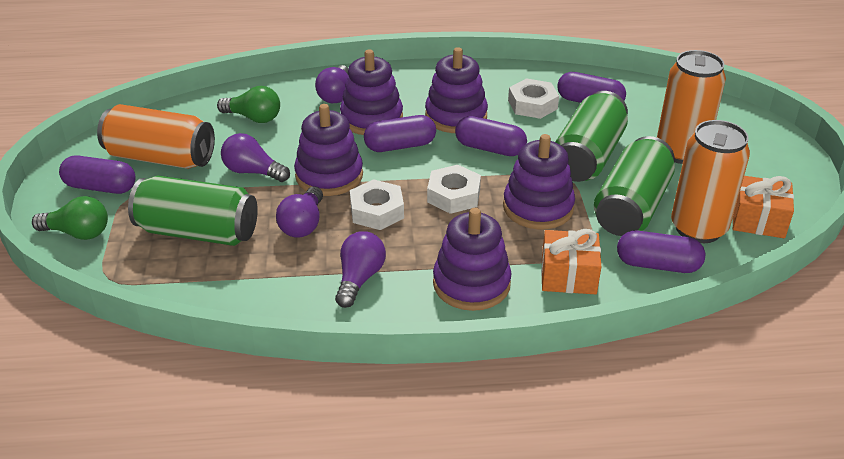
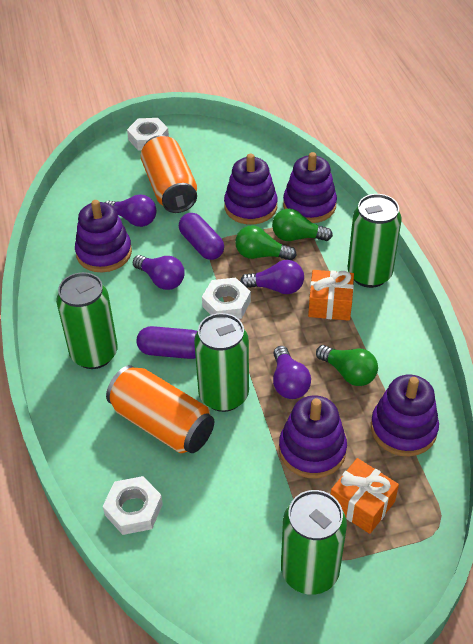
green can: [128,175,258,246] [555,91,628,182] [594,136,675,236] = 3 -> [56,272,118,369] [194,313,249,412] [281,490,347,595] [348,194,402,288] = 4
green light bulb: [32,196,108,240] [217,86,280,123] = 2 -> [235,226,297,260] [272,209,333,241] [316,345,378,386] = 3
orange can: [97,104,215,169] [657,50,726,164] [671,120,750,243] = 3 -> [106,365,214,453] [140,135,197,213] = 2
purple capsule: [59,155,135,194] [364,115,436,152] [455,116,527,156] [557,72,626,103] [617,231,705,273] = 5 -> [136,326,197,359] [179,213,224,260] = 2

